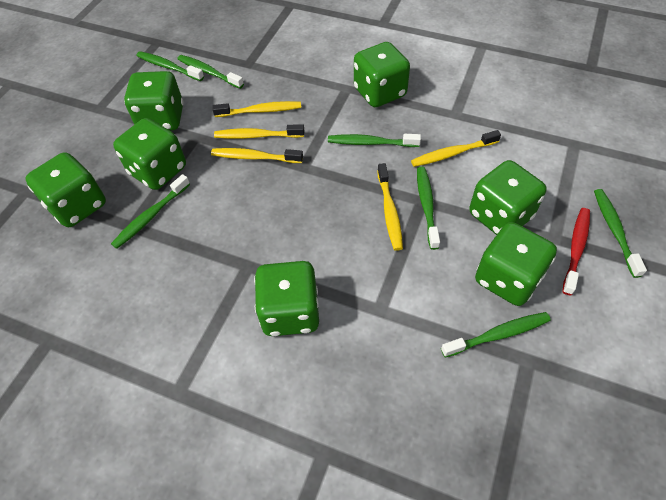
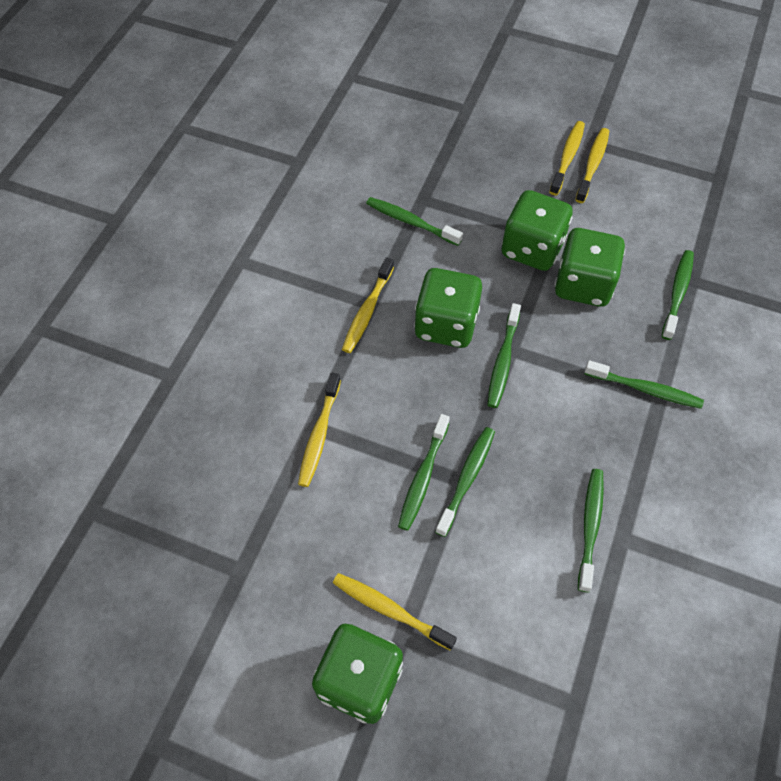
green dice: [25,152,106,227] [113,118,186,190] [124,71,184,131] [254,261,319,336] [354,42,410,107] [469,160,547,235] [475,222,557,306] = 7 -> [312,624,403,724] [414,268,482,348] [502,190,573,271] [554,228,625,307] = 4
red toothbrush: [562,208,590,295] = 1 -> none = 0

